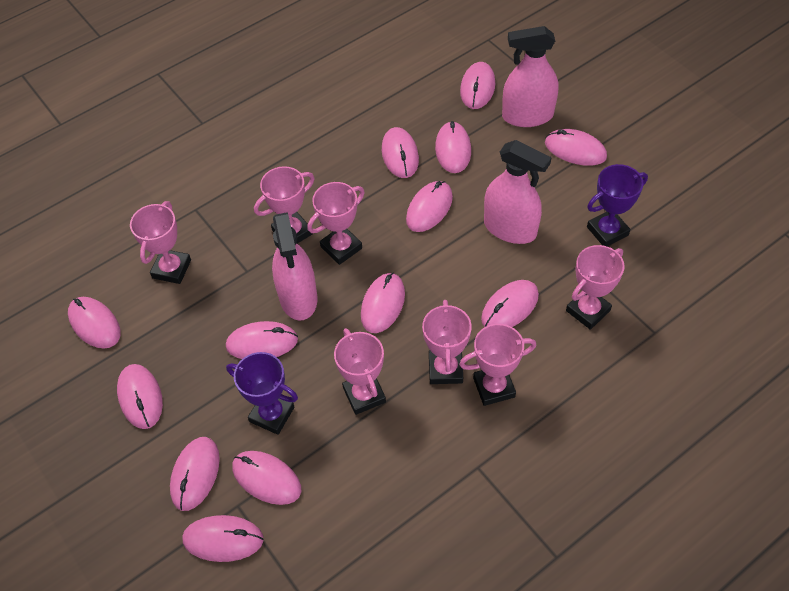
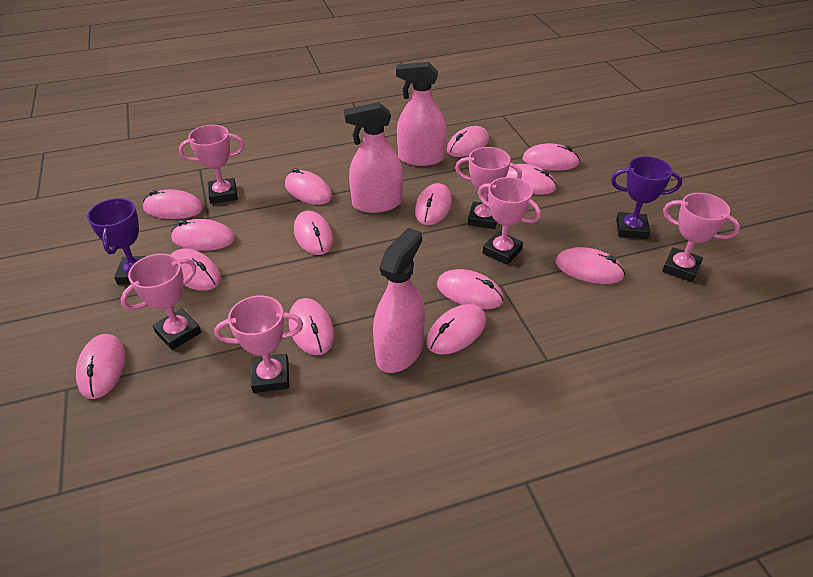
pink mouse: [68,297,121,349] [117,364,163,429] [170,437,220,511] [182,515,264,562] [226,321,298,359] [232,451,301,505] [361,273,405,333] [382,127,419,178] [406,181,453,232] [435,121,471,173] [460,62,495,109] [481,280,539,327] [545,129,607,166] = 13 -> [76,334,125,399] [143,189,203,219] [171,219,235,251] [171,248,221,291] [285,168,332,205] [289,298,334,355] [294,211,333,255] [415,183,452,225] [426,304,486,355] [437,269,504,309] [447,126,489,157] [506,164,557,194] [522,143,580,170] [556,247,625,284] = 14
pink trophy: [130,201,191,284] [254,166,315,244] [307,182,365,265] [334,328,386,415] [422,300,472,384] [459,324,536,406] [566,245,625,330] = 7 -> [121,254,201,350] [179,125,244,204] [214,295,303,393] [455,147,522,229] [478,177,541,265] [662,193,740,282] = 6

